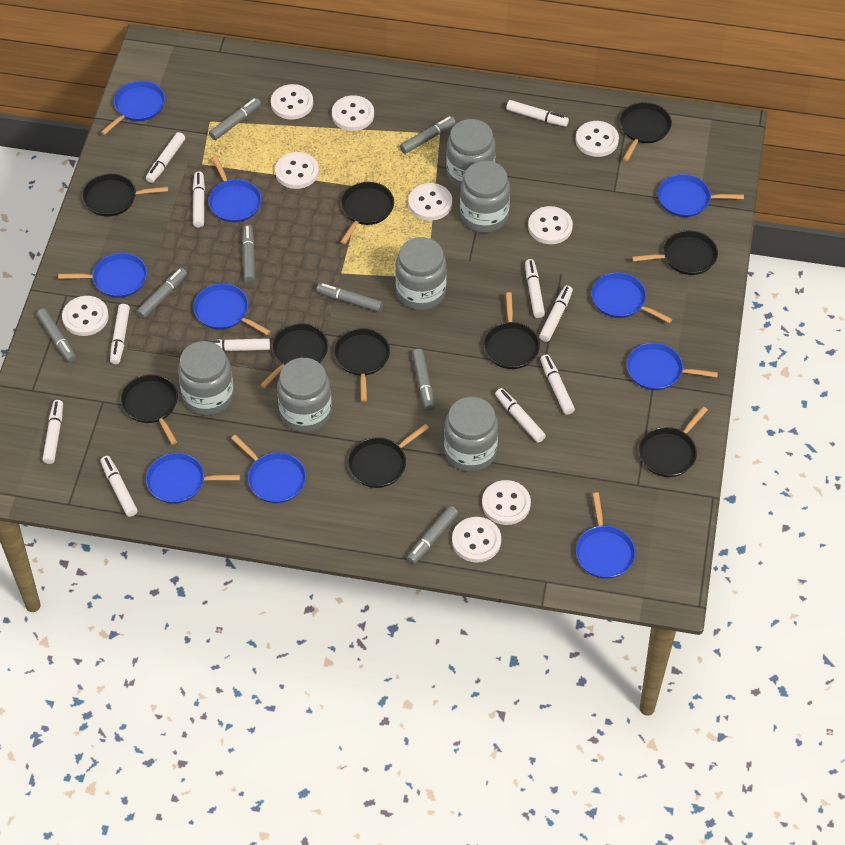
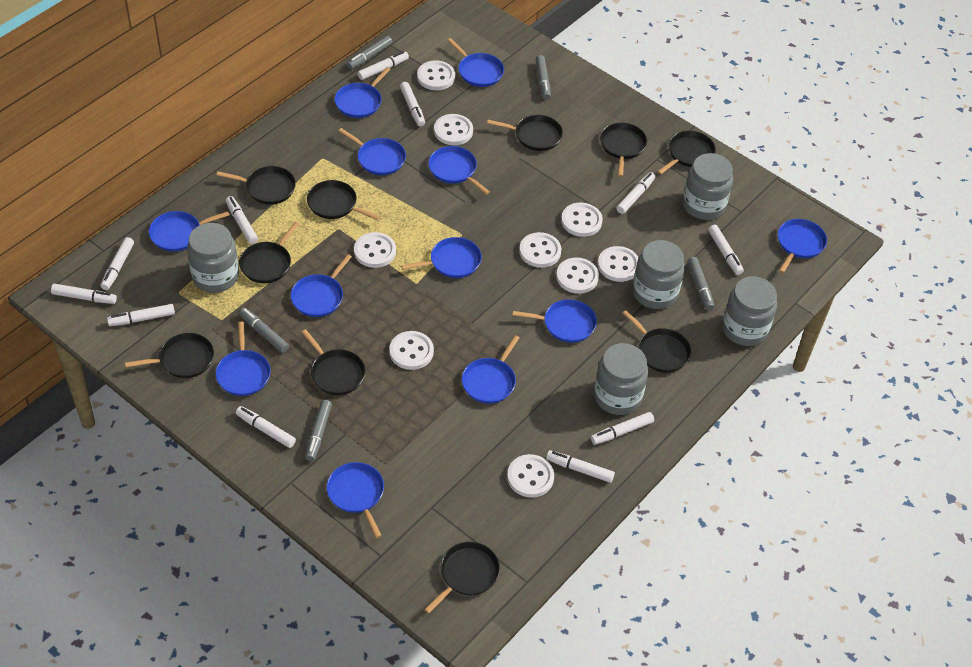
blue pan: [58,253,147,298] [101,81,165,135] [146,453,240,504] [193,283,270,335] [208,155,262,222] [231,435,306,503] [576,492,636,579] [591,272,673,323] [627,343,718,390] [658,174,744,217] = 10 -> [149,211,230,252] [216,322,271,396] [291,254,352,317] [326,462,384,538] [335,67,391,118] [338,128,406,175] [401,237,482,278] [428,146,490,194] [447,38,504,87] [462,335,520,404] [512,299,597,343] [778,219,827,273] = 12
grey jar: [178,341,234,416] [277,358,332,432] [395,237,447,310] [444,397,498,472] [446,119,496,189] [460,161,510,233] = 6 -> [187,223,239,293] [594,343,648,415] [632,240,685,309] [682,153,733,220] [722,276,777,346] = 5
grey marker: [37,308,76,362] [136,268,187,319] [209,98,261,140] [242,225,255,283] [316,283,383,312] [400,116,456,154] [407,506,458,564] [412,349,434,410] = 8 -> [239,308,289,353] [305,400,332,461] [347,36,392,69] [536,55,551,100] [687,257,714,310] = 5

